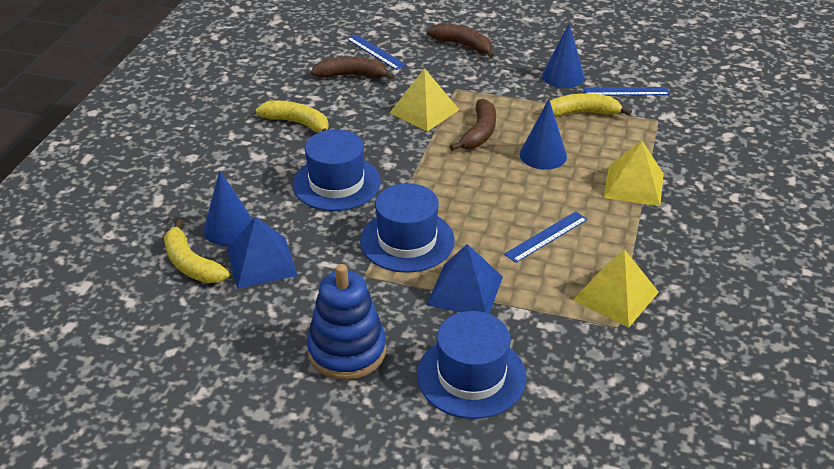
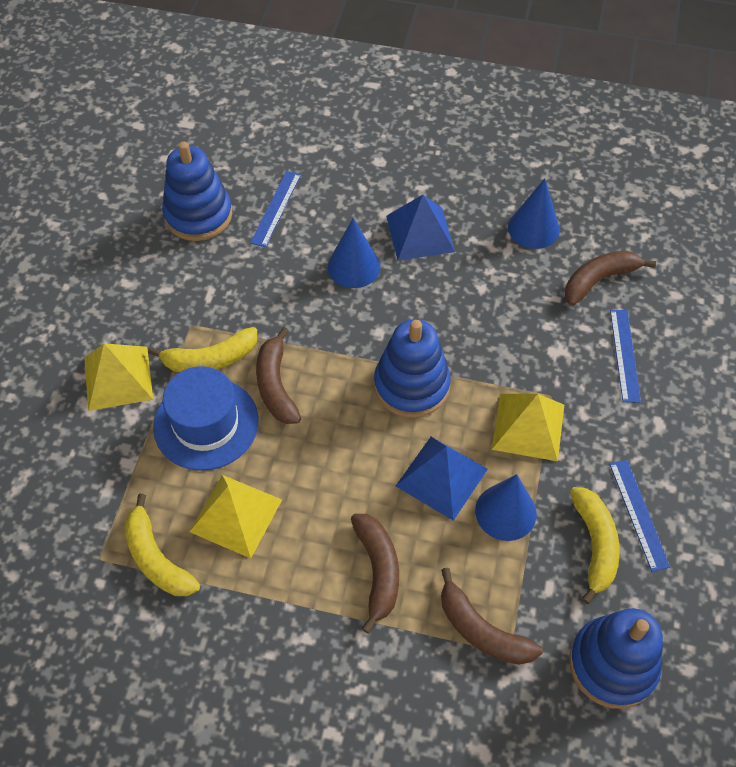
blue hat: [292,129,381,211] [360,183,455,273] [417,311,527,419] = 3 -> [153,366,258,471] = 1
blue stacking toy: [307,264,387,380] = 1 -> [162,141,233,241] [374,319,451,418] [569,608,663,709] = 3
brown banana: [311,57,394,80] [427,24,494,58] [450,99,496,151] = 3 -> [256,327,301,424] [351,514,399,634] [441,568,543,665] [565,251,656,306] = 4

